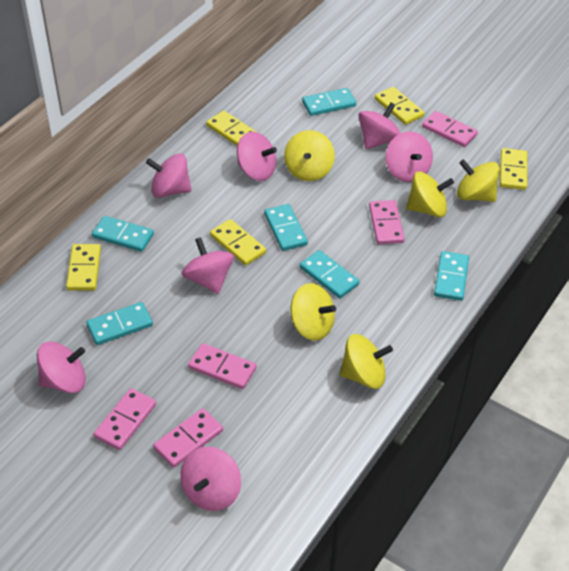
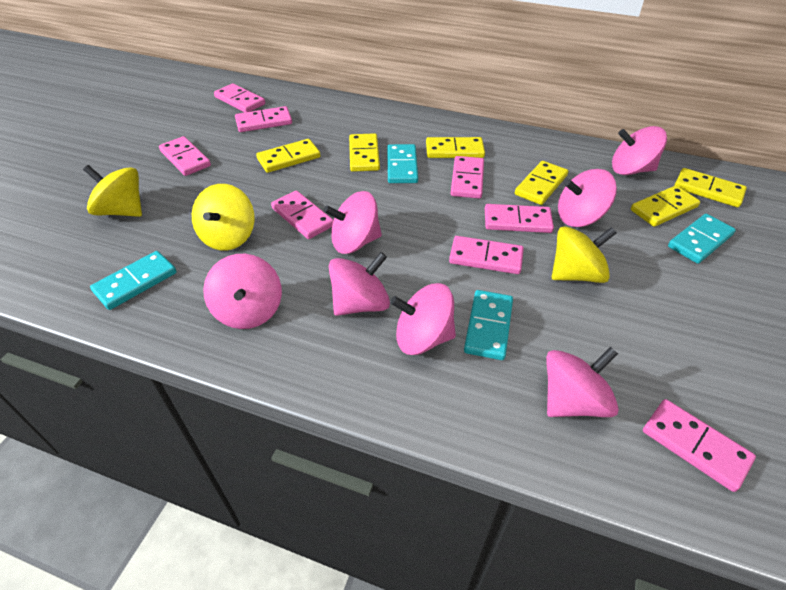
pink domino: [94,388,156,450] [153,408,223,468] [188,343,256,389] [369,200,405,244] [422,111,478,147] = 5 -> [159,136,211,176] [214,83,265,112] [235,106,292,132] [271,191,334,239] [449,236,524,274] [451,156,484,199] [485,204,554,233] [643,399,756,492] = 8
turquoise domino: [86,302,153,345] [92,216,154,252] [264,204,308,251] [300,250,359,298] [302,88,356,116] [434,251,469,301] = 6 -> [90,251,177,310] [387,144,418,183] [464,290,513,360] [668,214,736,264] = 4
yellow domino: [66,244,101,291] [206,110,256,146] [210,219,266,266] [375,87,424,125] [500,148,527,190] = 5 -> [256,139,321,173] [349,133,380,172] [426,137,485,158] [515,161,568,205] [631,185,700,227] [674,168,747,207] = 6
yellow spinning top: [284,130,335,181] [290,283,336,341] [339,334,393,389] [406,171,454,217] [457,160,500,202] = 5 -> [83,165,142,217] [192,184,255,251] [552,226,616,283] = 3

